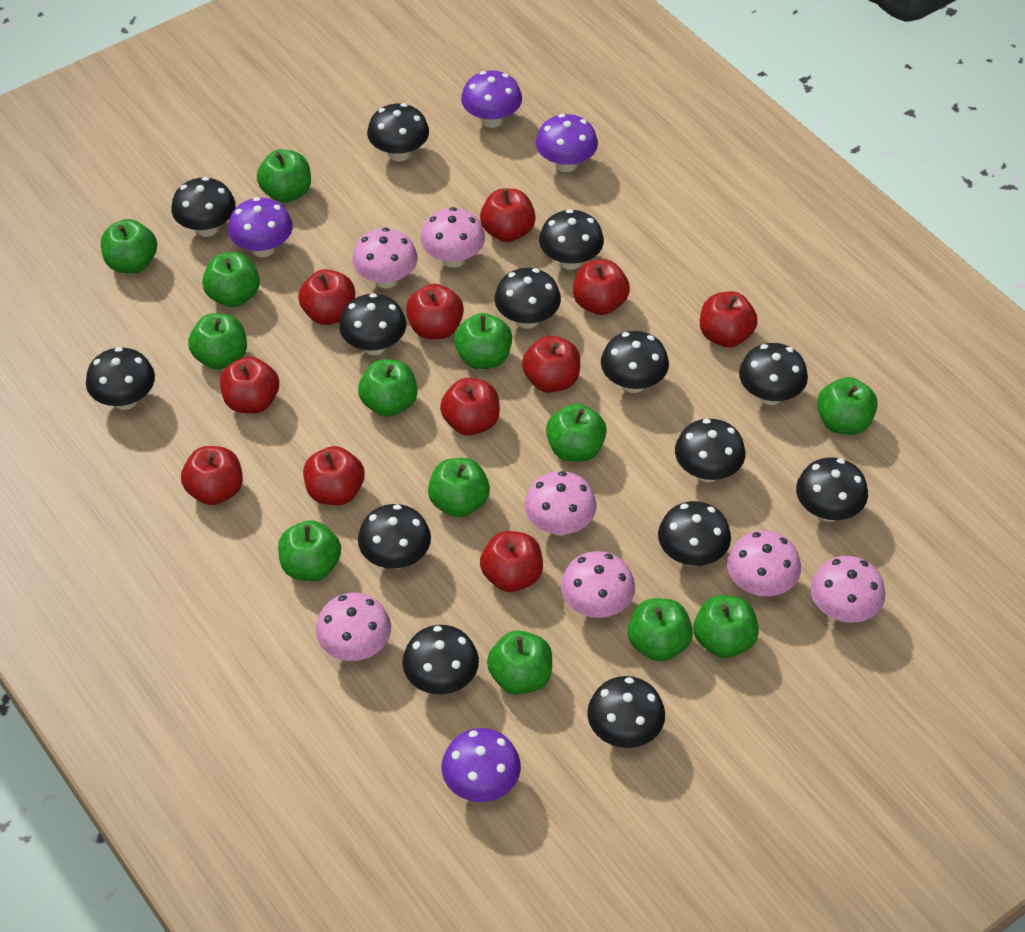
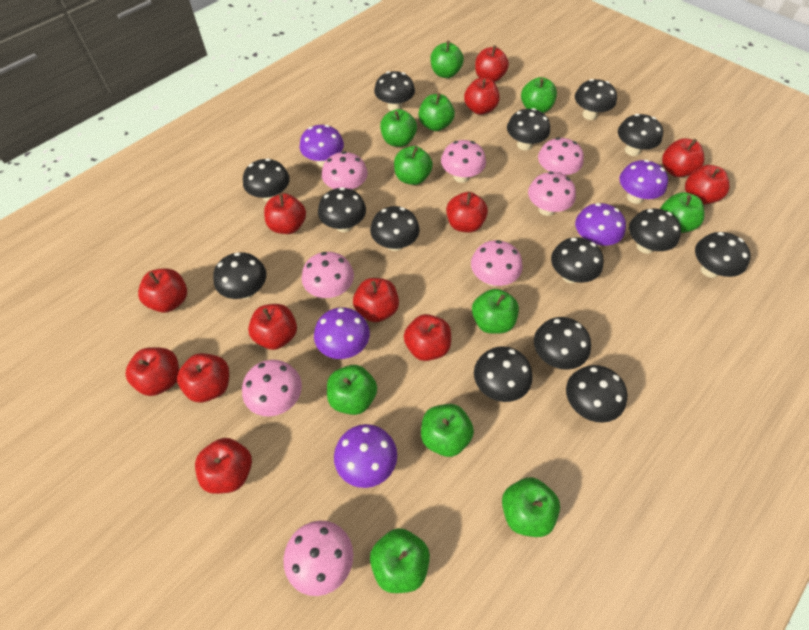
green apple: [101,219,157,274] [188,313,247,370] [202,252,260,307] [257,150,311,203] [278,520,341,581] [358,359,418,417] [428,458,490,517] [454,313,512,369] [487,630,552,695] [546,404,607,462] [627,598,693,661] [694,595,759,658] [817,377,878,435] = 13 -> [327,365,377,415] [370,528,430,593] [380,109,417,147] [394,146,433,185] [418,93,455,131] [421,404,474,457] [430,41,464,78] [472,289,519,334] [502,477,560,537] [521,77,557,113] [660,192,705,233] = 11
pink mushroom: [316,593,391,661] [352,228,418,289] [420,207,485,268] [524,471,597,536] [561,551,635,618] [727,531,801,596] [811,556,886,622] = 7 -> [242,360,302,417] [283,520,353,596] [301,252,354,298] [322,151,368,191] [441,140,486,183] [471,240,523,286] [528,171,576,216] [538,137,584,175] = 8
purple mushroom: [228,197,293,257] [442,728,521,802] [461,70,522,128] [536,114,598,172] = 4 -> [299,125,344,167] [314,307,370,359] [334,424,397,488] [575,203,626,247] [619,160,668,204] = 5
red apple: [181,446,243,505] [220,356,279,414] [298,269,355,325] [303,446,365,505] [406,284,464,339] [440,378,500,436] [480,188,536,242] [480,531,543,592] [522,336,580,393] [573,260,630,315] [700,292,758,347] = 11 -> [126,347,179,396] [138,268,187,313] [177,353,229,402] [195,438,252,494] [248,304,297,350] [264,193,306,234] [353,278,399,322] [404,314,451,361] [446,192,488,232] [464,78,500,115] [475,45,509,82] [662,138,704,177] [685,165,730,204] = 13

